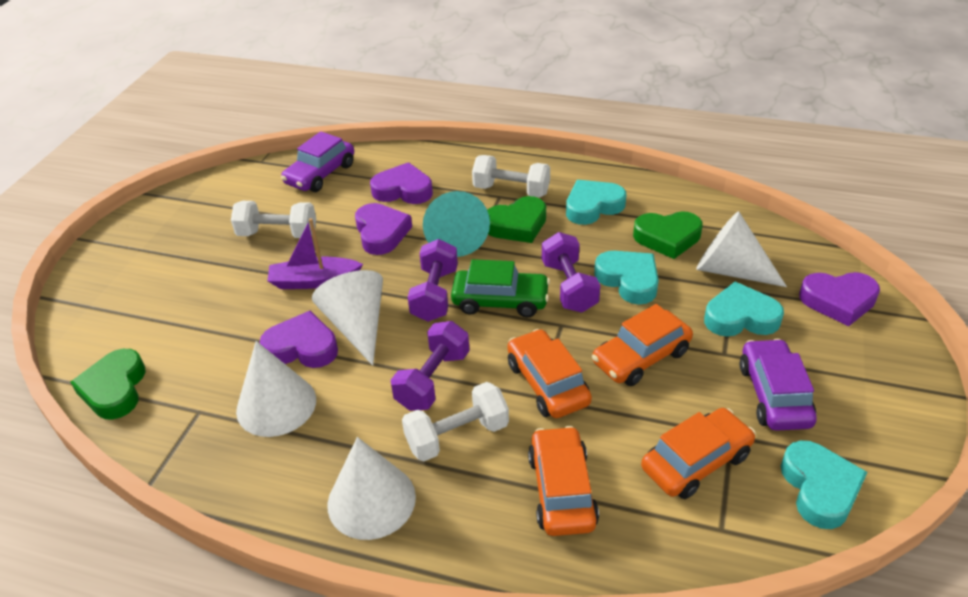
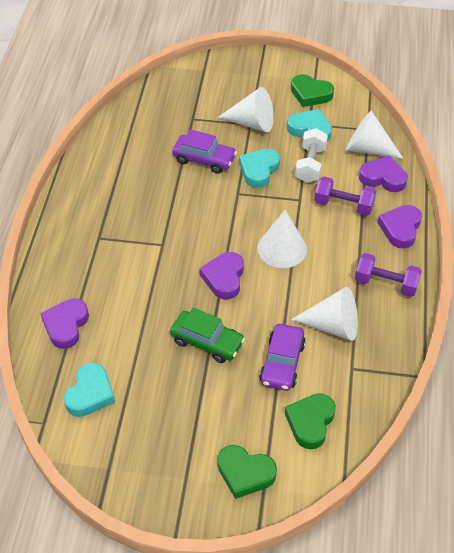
orange car: [507,329,592,418] [528,426,599,536] [592,304,693,386] [641,408,756,499] = 4 -> none = 0
purple boat: [267,218,363,289] = 1 -> none = 0
purple dumbbell: [391,321,470,411] [408,239,458,322] [542,232,600,312] = 3 -> [314,177,376,216] [355,253,422,297] = 2
turquoise cone: [423,191,490,257] = 1 -> none = 0
turquoise heart: [566,180,626,225] [594,251,659,305] [704,282,784,337] [781,440,868,529] = 4 -> [64,363,115,417] [239,149,280,188] [287,109,332,142] = 3
white dumbbell: [231,201,316,238] [402,382,509,461] [472,155,550,198] = 3 -> [295,128,328,183] = 1

